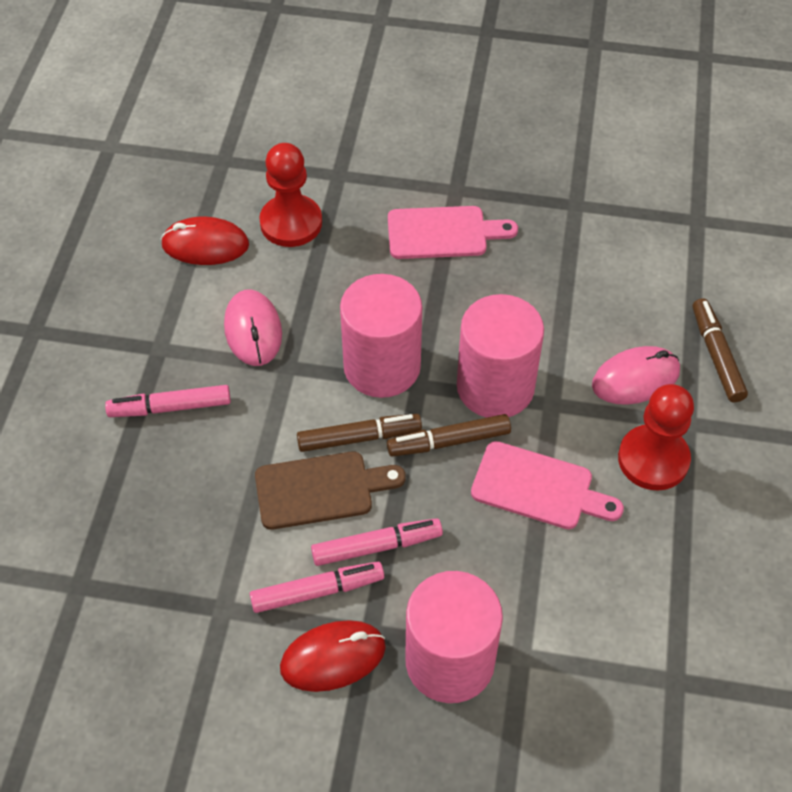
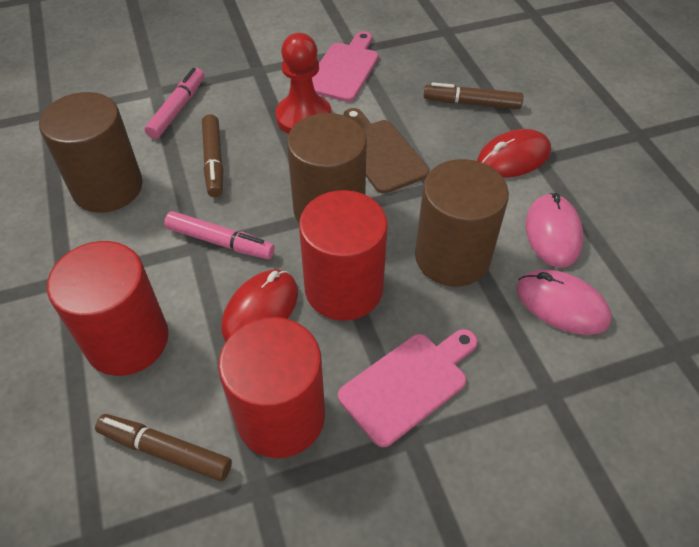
brown cylinder: none = 0 -> [39,92,143,213] [287,113,367,222] [415,159,509,287] = 3
pink cylinder: [340,274,422,398] [405,571,503,703] [457,294,544,418] = 3 -> none = 0
pink marker: [105,385,231,417] [250,561,384,613] [311,518,443,566] = 3 -> [145,68,204,139] [164,211,275,259] = 2
red cylinder: none = 0 -> [47,241,169,376] [218,317,325,458] [299,190,388,321] = 3
red pawn: [259,143,322,247] [618,384,694,491] = 2 -> [276,33,332,134] = 1

